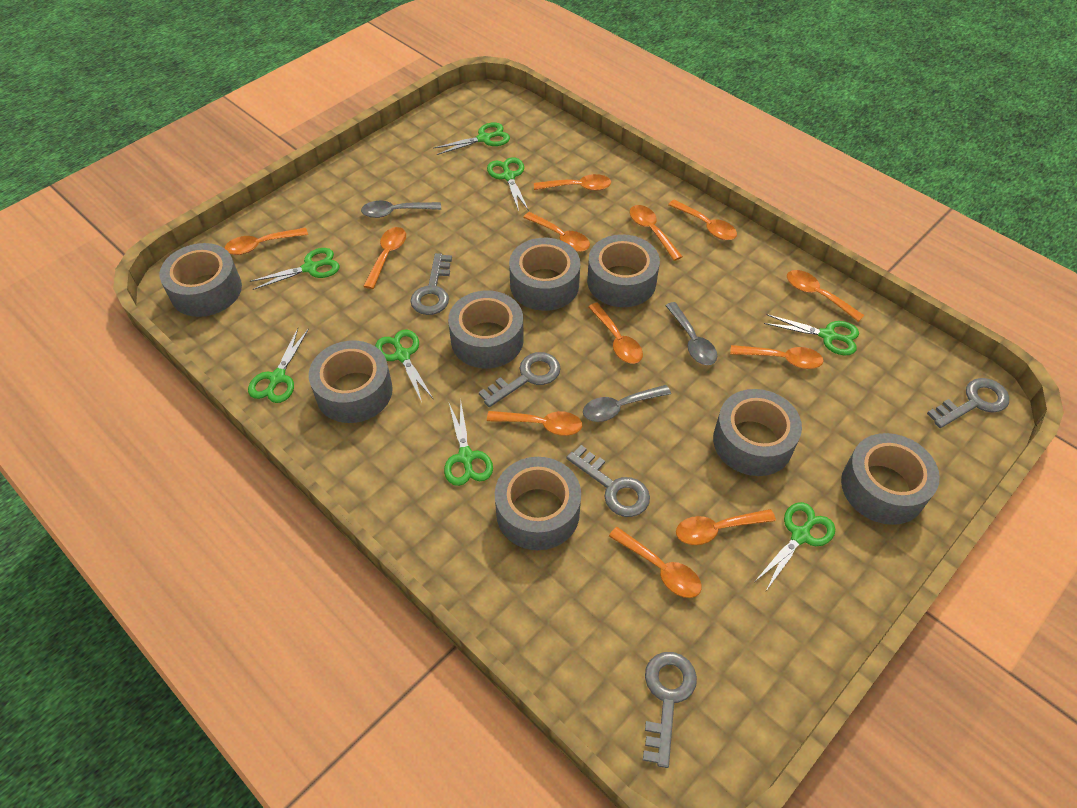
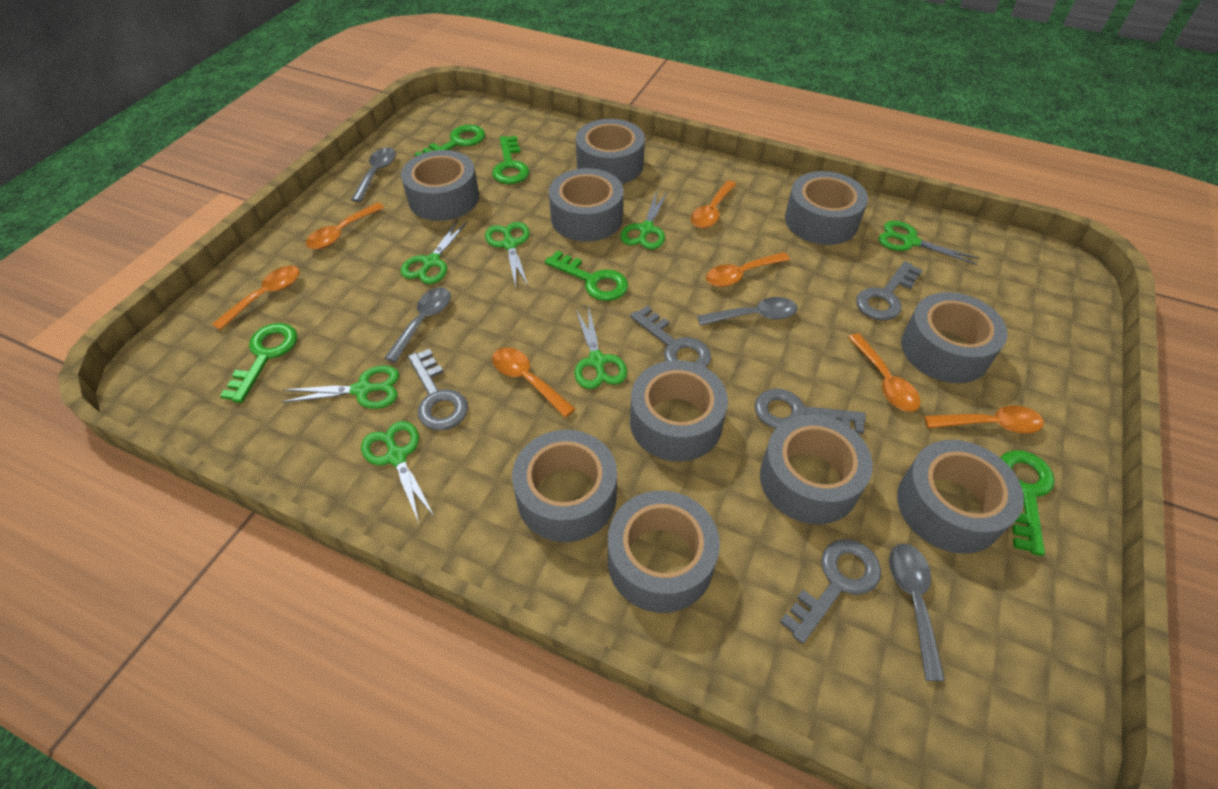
green key: none = 0 -> [220,323,297,403] [415,125,485,157] [492,136,529,184] [545,250,628,301] [1000,450,1055,556] = 5
green scissors: [248,328,309,403] [250,248,340,290] [375,330,434,402] [433,122,510,155] [444,401,493,486] [487,157,529,211] [755,502,835,591] [764,314,859,355] = 8 -> [281,366,399,409] [361,421,434,523] [400,220,468,284] [485,222,530,287] [574,306,627,389] [620,191,668,250] [878,221,979,265] = 7
grey spoon: [361,201,441,218] [583,385,671,422] [665,302,717,365] = 3 -> [351,147,396,202] [384,287,451,363] [697,297,798,326] [889,543,945,681] = 4
grey tape: [159,243,242,317] [309,341,393,423] [448,291,524,368] [495,457,581,550] [509,238,580,311] [587,234,660,307] [713,389,802,476] [841,433,940,525] = 8 -> [401,150,479,221] [512,430,617,542] [549,168,623,242] [576,119,645,184] [608,491,720,613] [630,360,728,462] [760,414,873,524] [785,171,868,245] [897,440,1024,554] [901,292,1008,383] = 10
orange spoon: [225,228,308,255] [363,227,406,289] [487,411,582,436] [523,212,590,252] [534,174,611,191] [588,303,643,364] [609,527,702,598] [630,205,683,261] [668,200,737,240] [676,509,776,545] [730,345,823,369] [787,270,864,322] = 12 -> [212,266,300,330] [306,202,385,249] [492,347,576,418] [691,180,737,228] [706,252,790,287] [848,333,920,412] [924,405,1044,434] = 7

